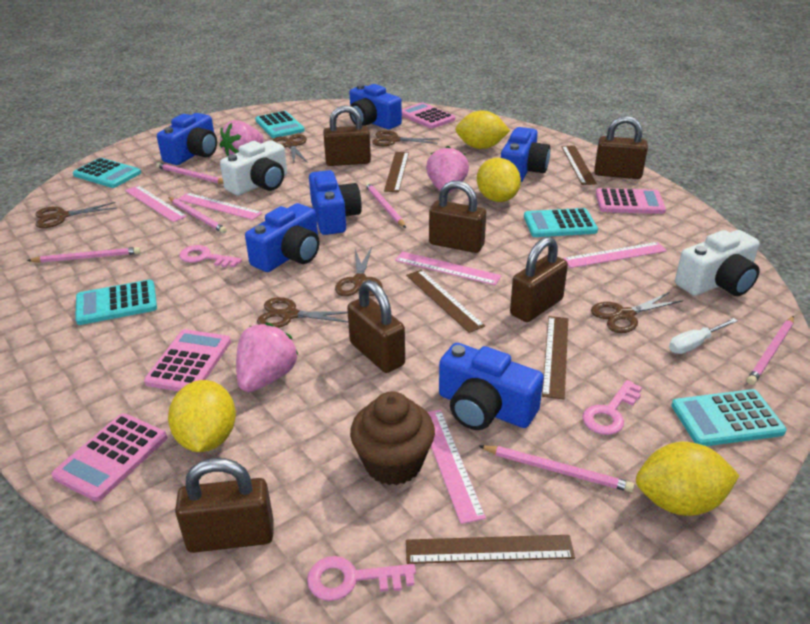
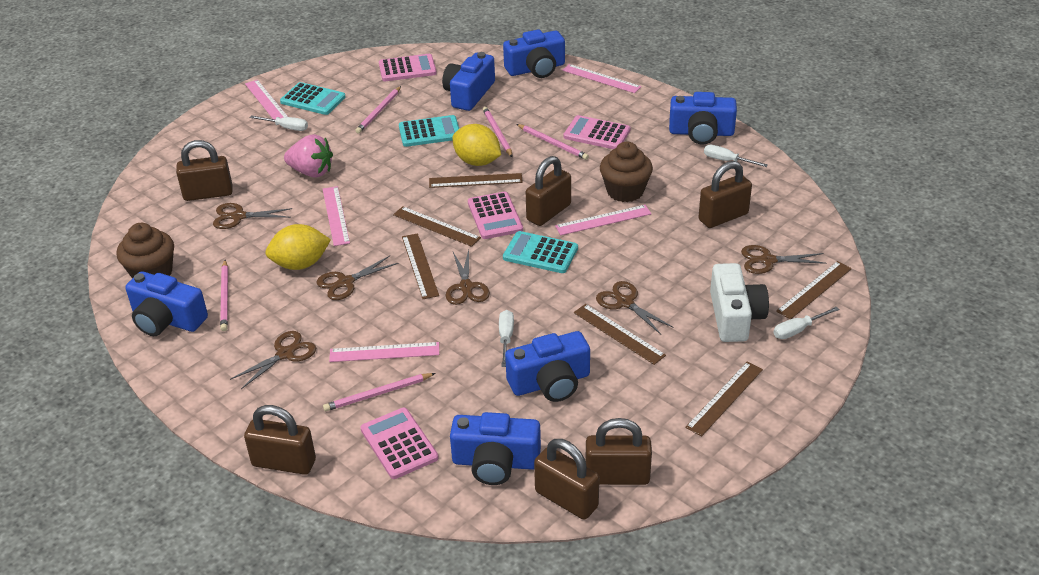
brown cupcake: [350,391,435,485] = 1 -> [116,223,174,278] [600,142,653,202] = 2
brown ruler: [384,152,409,192] [406,270,485,333] [406,535,575,564] [542,316,568,399] [561,145,597,185] = 5 -> [393,206,481,247] [402,233,439,299] [429,173,523,188] [574,304,666,365] [685,362,763,436] [776,261,852,319] = 6
pink key: [179,245,242,267] [307,556,416,601] [582,380,642,435] = 3 -> none = 0
pink pencil: [27,247,140,263] [156,162,223,184] [168,197,227,233] [365,182,406,228] [479,445,634,492] [747,316,794,385] = 6 -> [220,260,228,331] [323,373,436,411] [355,86,401,134] [482,107,513,157] [516,124,589,160] = 5
pink strawberry: [220,120,264,157] [236,323,298,392] [426,146,469,193] = 3 -> [284,134,333,178] = 1
turquoise calculator: [73,158,141,188] [75,280,157,325] [255,111,305,138] [524,208,598,237] [671,389,787,446] = 5 -> [280,82,346,115] [399,115,459,147] [503,231,578,273] = 3
white camera: [220,140,287,195] [675,230,759,296] = 2 -> [710,263,769,342] = 1
white screwdriver: [669,318,738,354] = 1 -> [250,115,308,131] [499,310,514,367] [704,145,768,167] [773,307,840,339] = 4
yellow lemon: [168,380,236,452] [455,110,510,149] [477,158,521,202] [636,442,740,516] = 4 -> [265,224,331,270] [452,124,501,166] = 2

